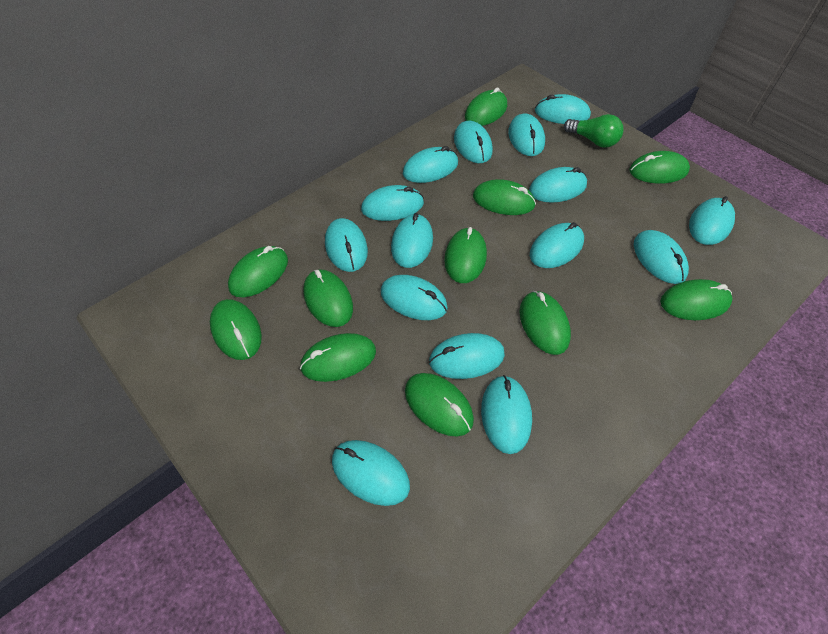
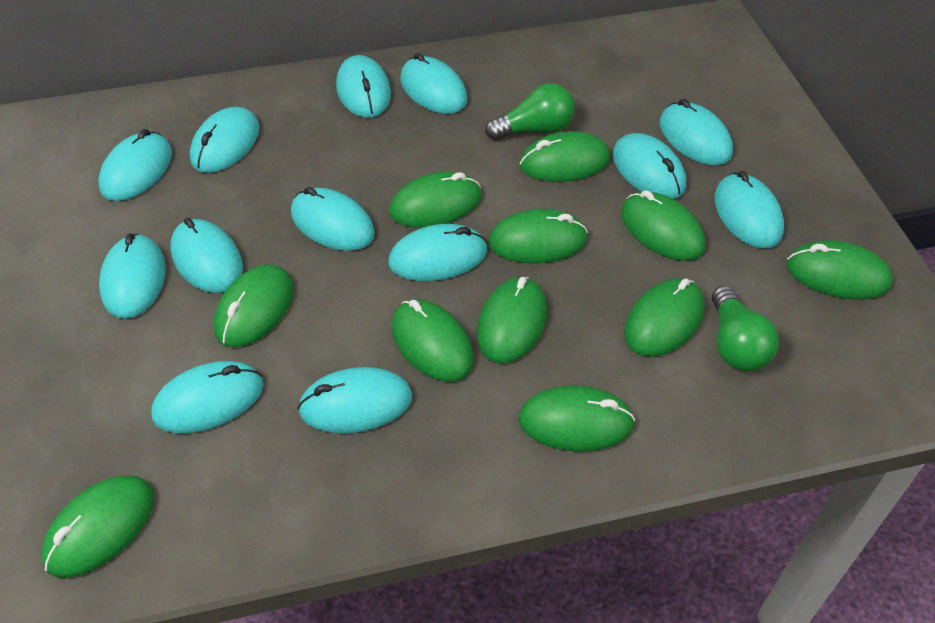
green light bulb: [564,114,624,148] = 1 -> [485,83,575,140] [712,286,779,371] = 2
turquoise mouse: [325,218,368,272] [332,440,410,506] [361,185,424,221] [381,275,448,320] [391,213,433,268] [403,146,458,183] [429,333,505,379] [454,121,493,163] [481,375,532,454] [508,113,545,156] [529,167,587,203] [530,222,584,268] [535,94,591,124] [634,230,689,284] [689,196,735,245] = 15 -> [98,129,172,201] [99,233,166,319] [151,361,264,433] [170,218,243,293] [190,107,259,173] [291,187,375,251] [297,367,412,433] [336,55,391,118] [388,224,487,281] [400,53,467,114] [613,133,686,199] [660,99,733,165] [714,171,784,248] = 13

